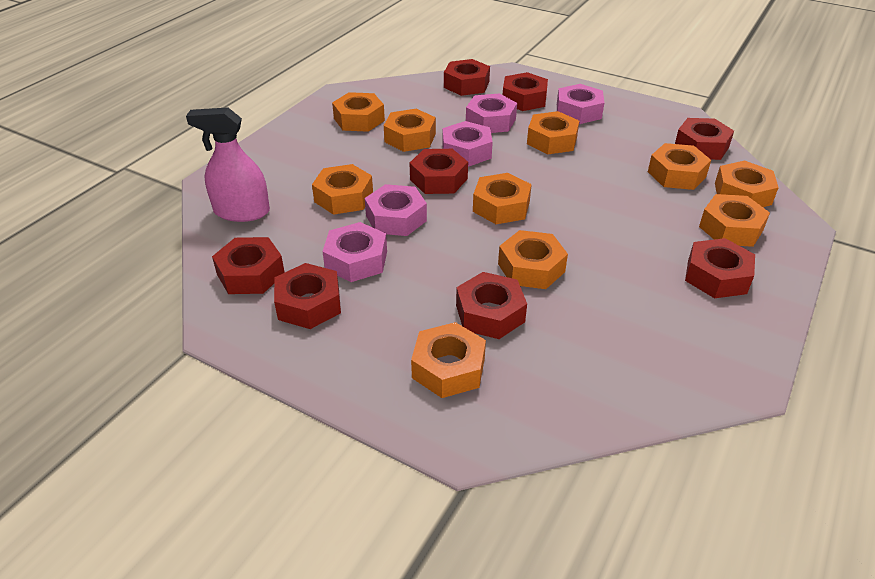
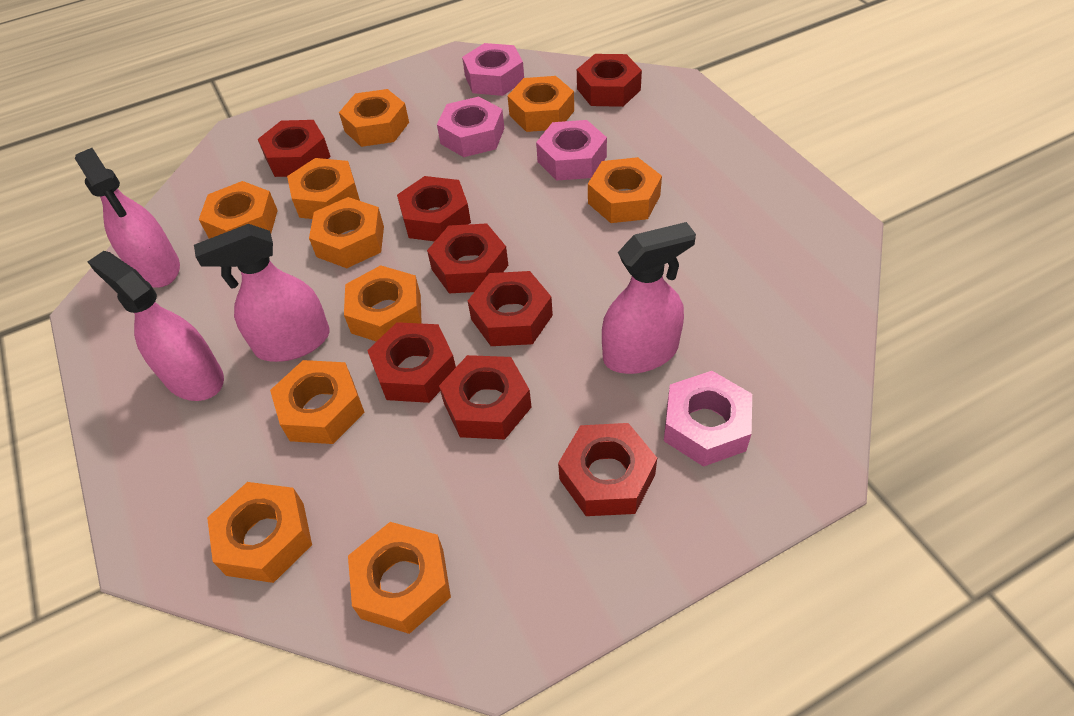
pink nut: [322,222,387,282] [365,184,427,236] [442,121,493,167] [466,93,517,133] [557,84,604,124] = 5 -> [437,97,504,157] [462,43,524,96] [536,120,607,181] [664,371,752,467] = 4
pink spray bottle: [186,107,270,222] = 1 -> [75,148,180,288] [87,251,224,401] [194,224,330,362] [602,222,696,374] = 4

